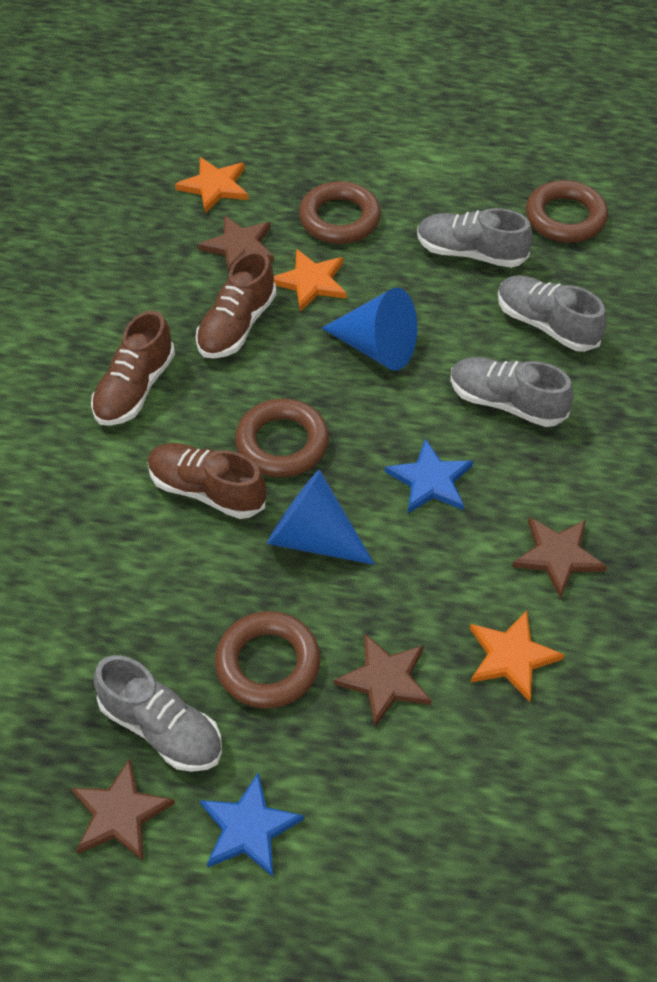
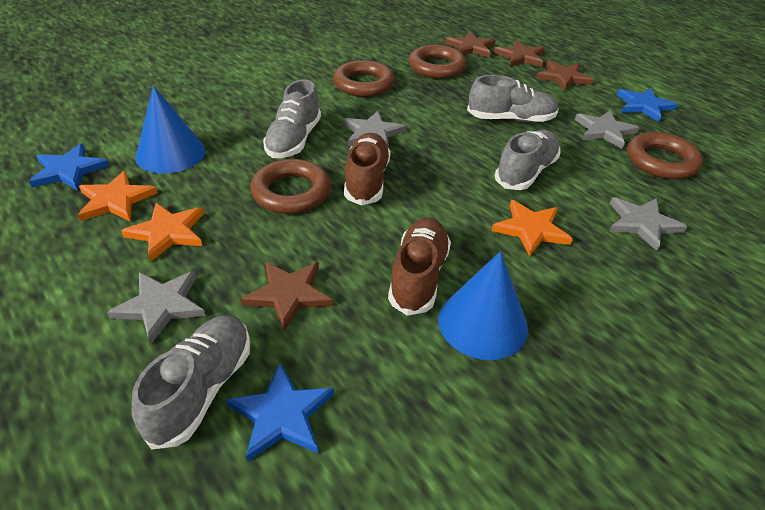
blue star: [200,772,304,877] [385,438,473,514] = 2 -> [29,144,109,191] [226,363,334,462] [617,88,678,122] = 3
brown shoe: [91,310,175,426] [148,443,266,519] [196,251,276,359] = 3 -> [344,133,390,206] [388,218,451,316] = 2
grey star: none = 0 -> [107,271,206,344] [343,111,406,148] [575,110,640,149] [609,197,688,251] = 4

